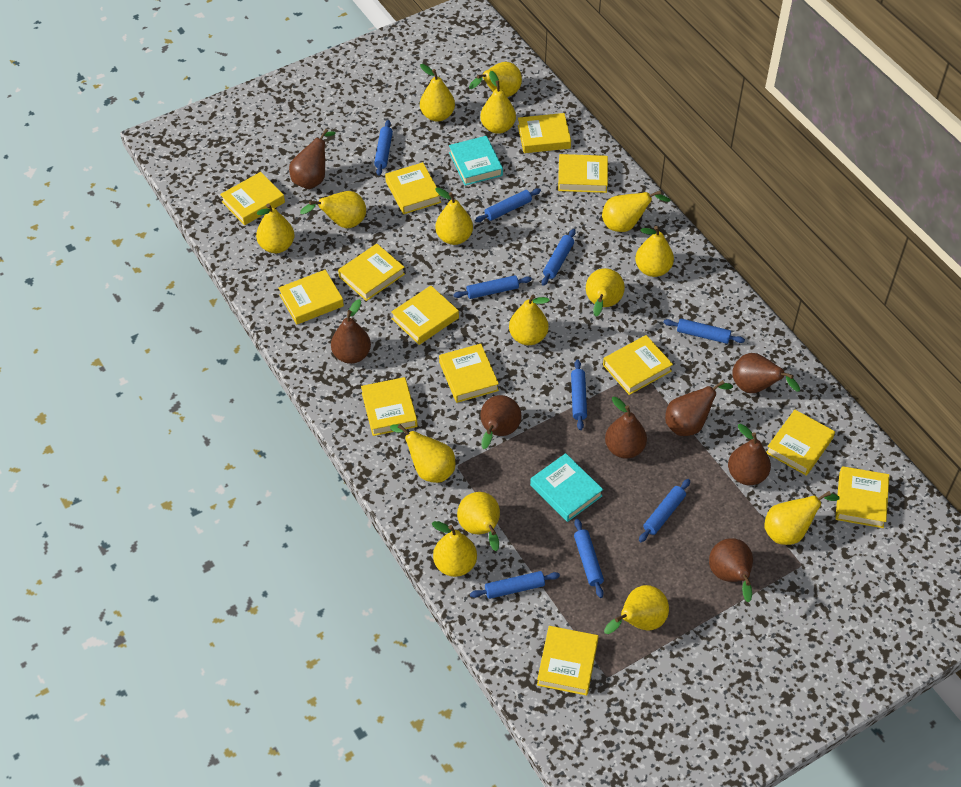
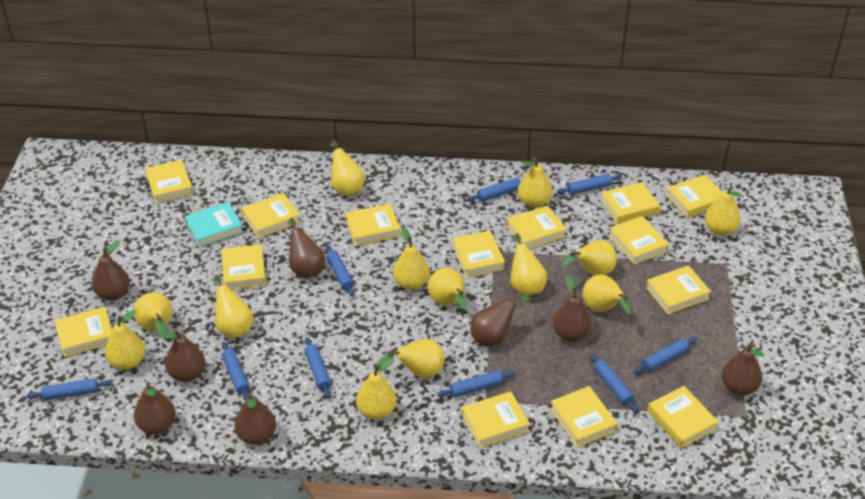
turquoise book: [449,136,503,186] [530,453,603,522] = 2 -> [185,202,244,248] = 1
yellow book: [220,172,285,225] [279,270,344,325] [338,244,405,301] [361,377,418,436] [385,162,441,214] [391,286,459,345] [439,344,499,403] [518,113,571,153] [537,626,599,696] [558,154,608,193] [603,335,673,395] [766,410,835,476] [835,466,889,528] = 13 -> [55,307,112,357] [145,160,193,203] [221,244,266,290] [241,193,301,238] [345,204,401,246] [452,230,505,278] [462,391,530,448] [506,205,566,249] [550,386,618,447] [601,182,660,224] [609,216,669,265] [646,265,711,314] [647,386,718,448] [666,174,723,218] = 14
yellow pear: [256,204,295,253] [300,191,366,228] [390,424,455,483] [420,64,455,122] [432,521,477,577] [435,188,473,245] [457,492,500,551] [469,62,522,97] [480,71,516,134] [509,295,550,345] [586,268,625,317] [602,191,671,232] [604,585,669,634] [635,226,674,277] [765,491,840,545] = 15 -> [105,310,145,370] [134,292,173,334] [213,275,253,338] [330,140,365,196] [356,358,397,420] [378,339,445,378] [393,226,430,290] [428,268,466,309] [511,233,547,296] [518,158,552,208] [562,240,617,276] [583,274,632,314] [705,186,741,236] = 13

